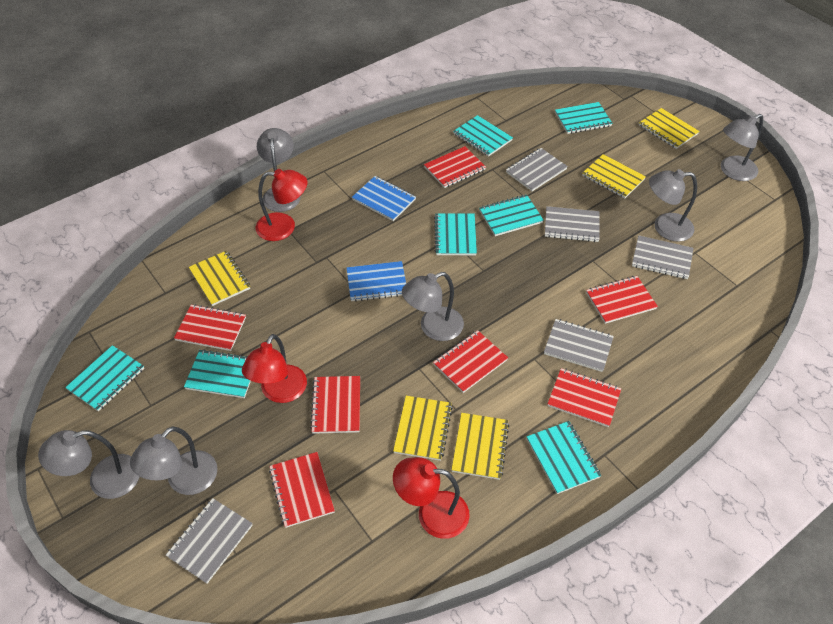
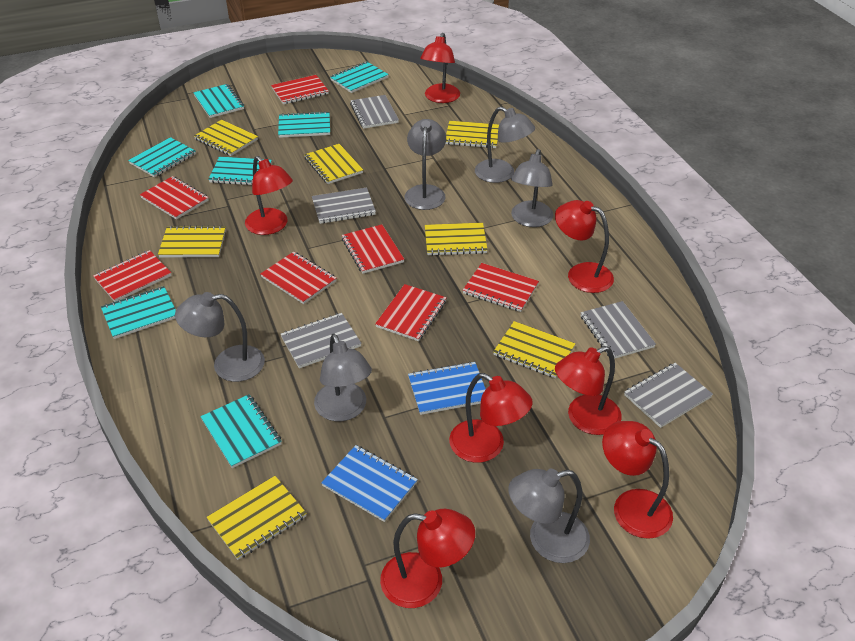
red lamp: [242,334,307,403] [256,169,307,241] [393,457,470,539] = 3 -> [245,156,293,235] [380,509,475,608] [420,33,460,103] [449,373,533,463] [555,200,614,293] [555,346,622,435] [602,421,673,539] = 7
yellow notebook: [189,251,250,306] [393,396,453,461] [451,413,509,480] [582,154,646,198] [639,108,700,149] = 5 -> [158,225,226,258] [194,120,258,156] [207,476,307,560] [304,144,363,184] [425,223,488,256] [446,121,499,148] [493,321,575,378] = 7

